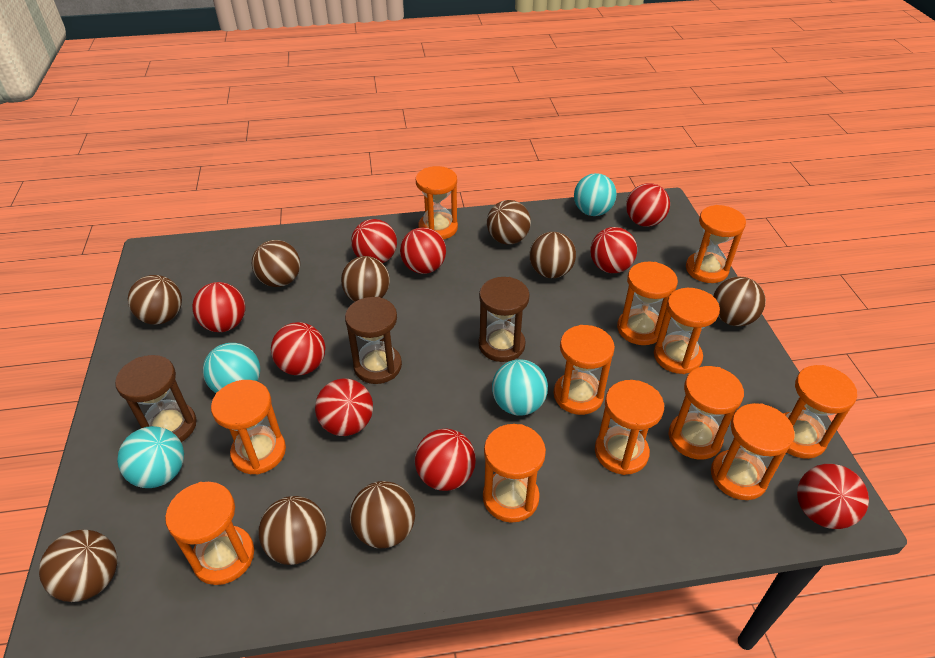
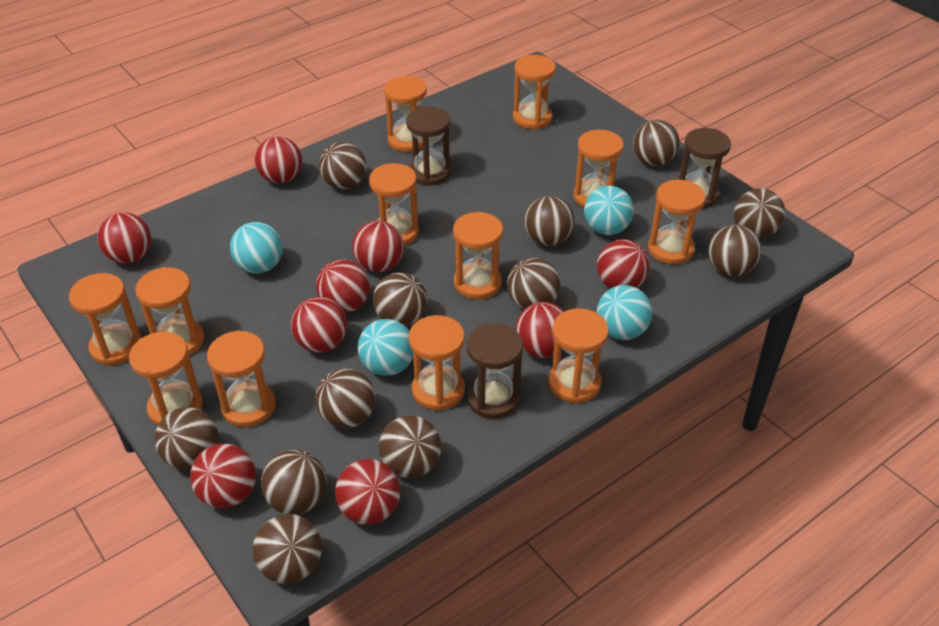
brown ball: [39,530,117,602] [128,275,182,325] [252,240,300,287] [258,496,327,565] [341,256,390,302] [350,481,415,548] [487,200,531,245] [529,232,576,278] [713,276,766,326] = 9 -> [154,407,219,470] [253,514,322,584] [261,449,326,515] [315,368,375,428] [319,142,366,189] [373,272,427,326] [379,415,441,478] [507,258,561,309] [524,196,574,246] [633,120,680,166] [708,224,761,276] [734,188,785,238] = 12

